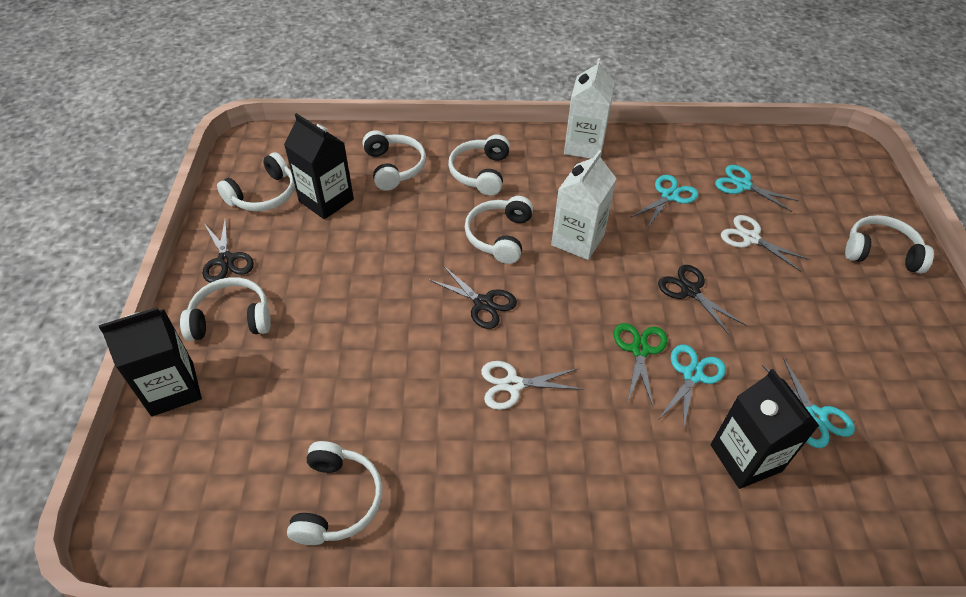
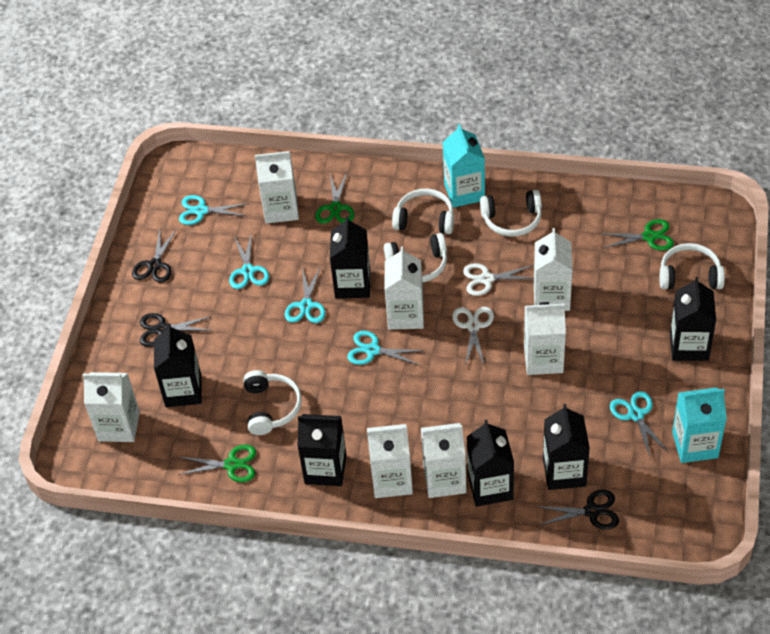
black carton: [99,307,202,417] [284,113,354,219] [711,369,819,489] = 3 -> [154,323,202,407] [297,414,346,486] [330,216,371,298] [467,420,514,507] [543,404,590,490] [670,277,716,361] = 6
green scissors: [614,323,667,406] = 1 -> [178,445,256,482] [315,173,354,224] [600,219,674,251] = 3
turquoise carton: none = 0 -> [443,124,485,208] [672,387,727,463] = 2
turquoise scissors: [630,175,698,229] [658,345,726,431] [715,165,799,212] [762,357,855,448] = 4 -> [179,195,249,225] [229,235,269,289] [285,267,326,323] [347,331,425,365] [610,391,669,459] = 5
white carton: [551,150,617,260] [564,58,615,159] = 2 -> [82,372,140,442] [255,151,299,224] [367,424,413,498] [385,247,424,330] [421,423,466,498] [524,302,566,375] [534,228,573,311] = 7
white headphones: [180,277,271,341] [217,152,295,211] [287,441,383,545] [363,130,426,191] [448,134,510,196] [465,196,533,264] [845,215,934,274] = 7 -> [243,370,302,435] [384,233,447,283] [392,189,454,234] [480,190,542,237] [660,243,725,289] = 5

